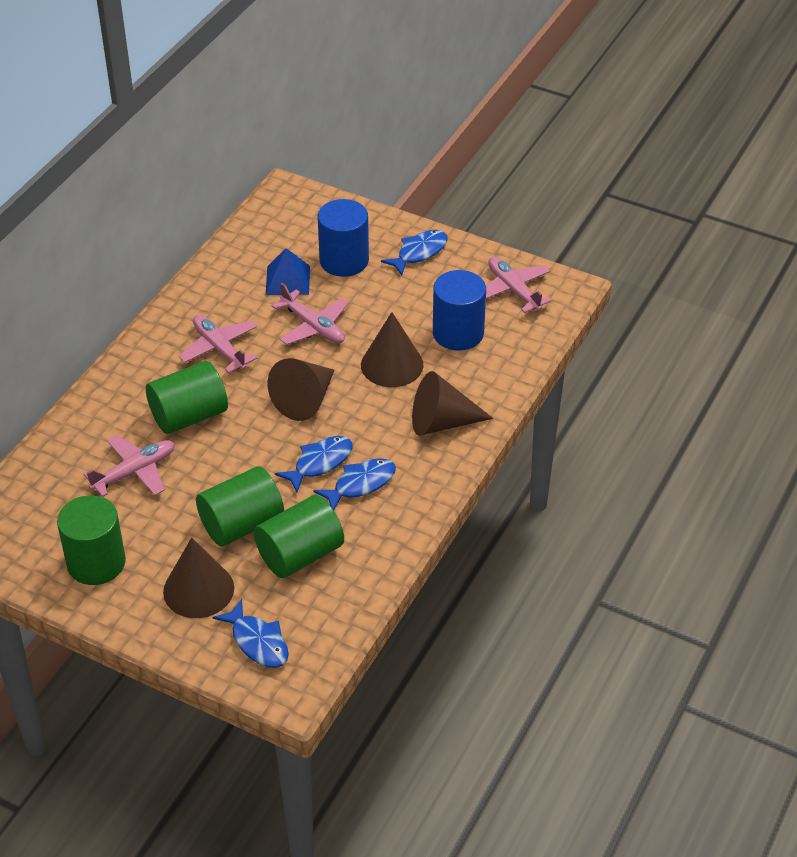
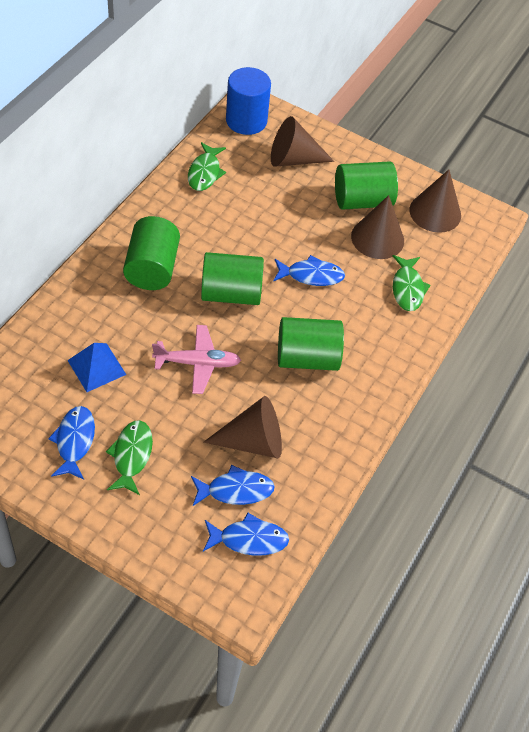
blue cylinder: [318,199,369,277] [433,270,486,350] = 2 -> [226,67,271,135] = 1
green fish: none = 0 -> [106,420,153,495] [188,142,226,191] [393,255,431,311] = 3
pink plane: [84,435,175,497] [179,315,257,373] [272,282,349,345] [486,256,552,313] = 4 -> [152,325,241,394] = 1

